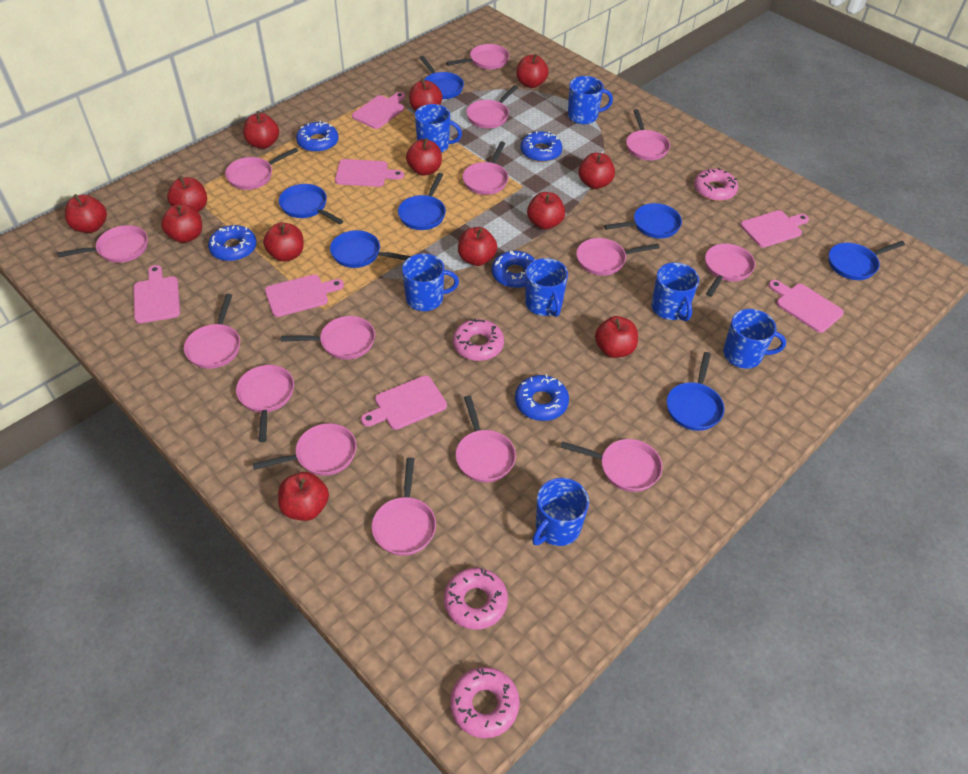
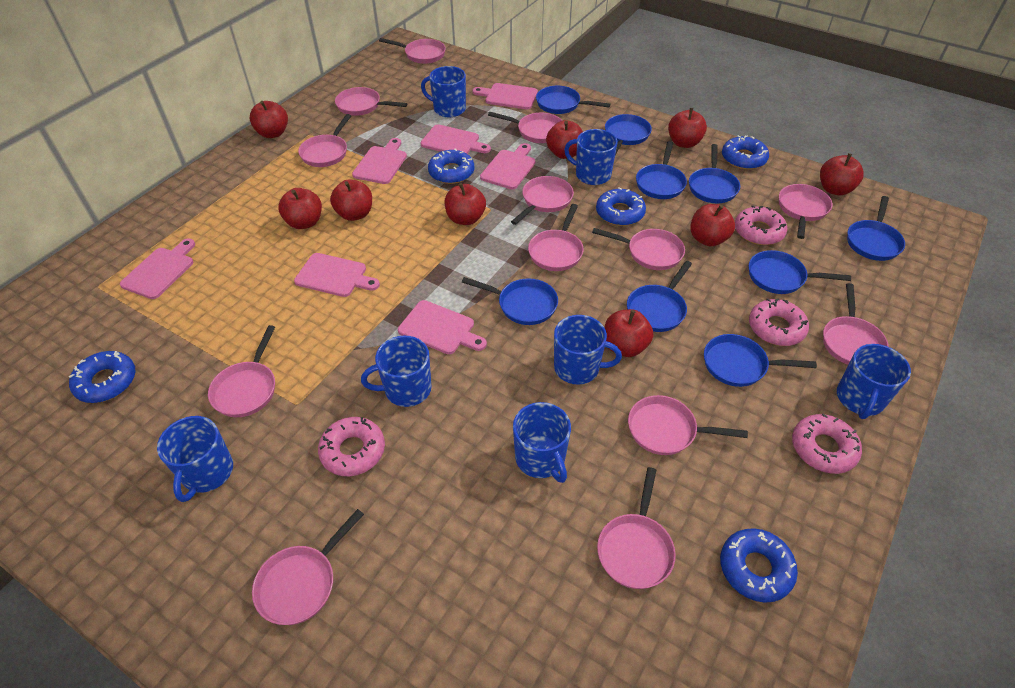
blue pan: [279,184,344,225] [330,230,411,268] [398,173,446,230] [419,56,464,99] [604,203,682,238] [667,352,724,431] [829,241,905,280] = 7 -> [462,277,558,325] [536,86,610,114] [605,114,652,155] [627,261,692,332] [636,141,687,199] [689,144,740,203] [704,334,817,387] [749,250,851,294] [847,196,905,261] = 9
pink pan: [57,225,148,263] [184,294,240,369] [225,148,298,190] [236,365,294,442] [253,423,357,476] [281,316,375,360] [372,458,436,556] [446,44,510,69] [456,396,516,482] [462,142,508,195] [466,85,518,128] [561,439,663,492] [576,238,660,276] [626,109,670,160] [705,244,755,297] = 15 -> [208,325,275,417] [252,509,364,625] [298,114,351,167] [335,87,407,116] [379,38,446,64] [488,112,562,143] [511,176,574,225] [528,204,584,271] [592,228,685,270] [597,467,676,589] [628,395,748,455] [779,184,833,239] [823,283,889,365] = 13
red apple: [65,194,107,233] [161,204,202,243] [167,176,207,212] [243,111,279,149] [263,223,304,262] [278,472,329,521] [406,138,442,176] [409,79,443,111] [458,227,497,266] [517,54,549,88] [527,192,565,230] [579,153,615,189] [595,316,638,358] = 13 -> [249,101,288,138] [278,188,322,229] [330,180,372,221] [445,183,486,225] [546,120,583,159] [604,309,653,357] [668,108,707,148] [690,204,735,246] [820,153,864,195] = 9

